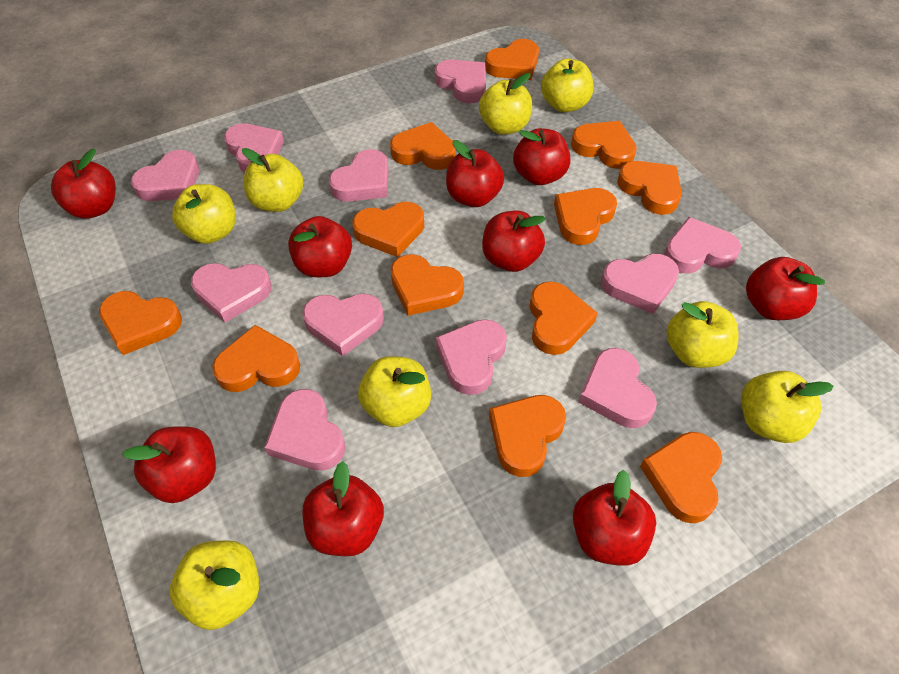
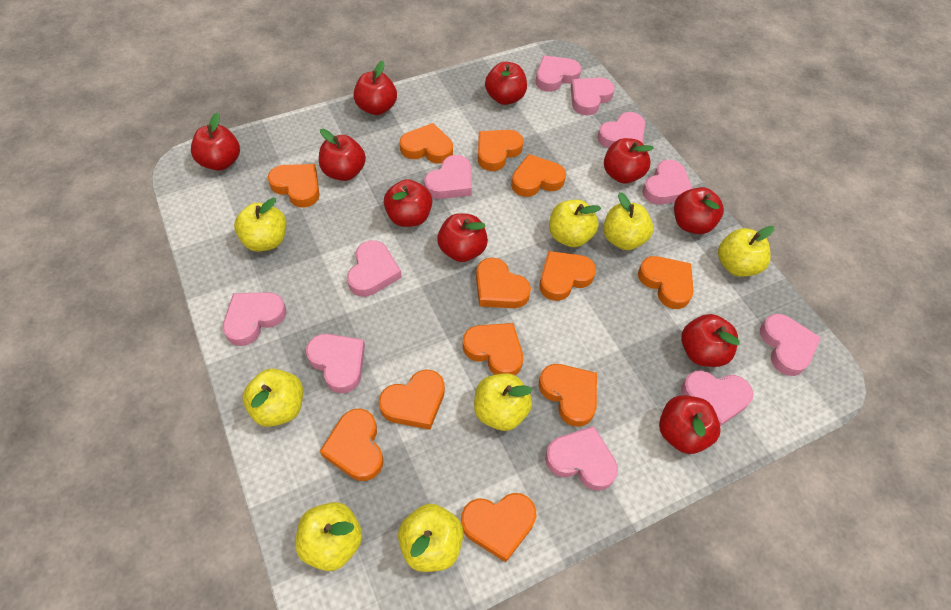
red apple: [51,149,116,219] [122,426,216,503] [288,216,352,277] [302,461,384,556] [446,140,504,207] [482,211,546,272] [513,128,570,185] [573,470,656,566] [746,257,825,320] = 9 -> [191,112,240,171] [319,129,366,181] [353,61,397,115] [384,179,432,227] [437,213,488,262] [485,62,527,105] [604,138,654,184] [659,395,721,454] [674,187,724,234] [681,314,740,367] = 10

